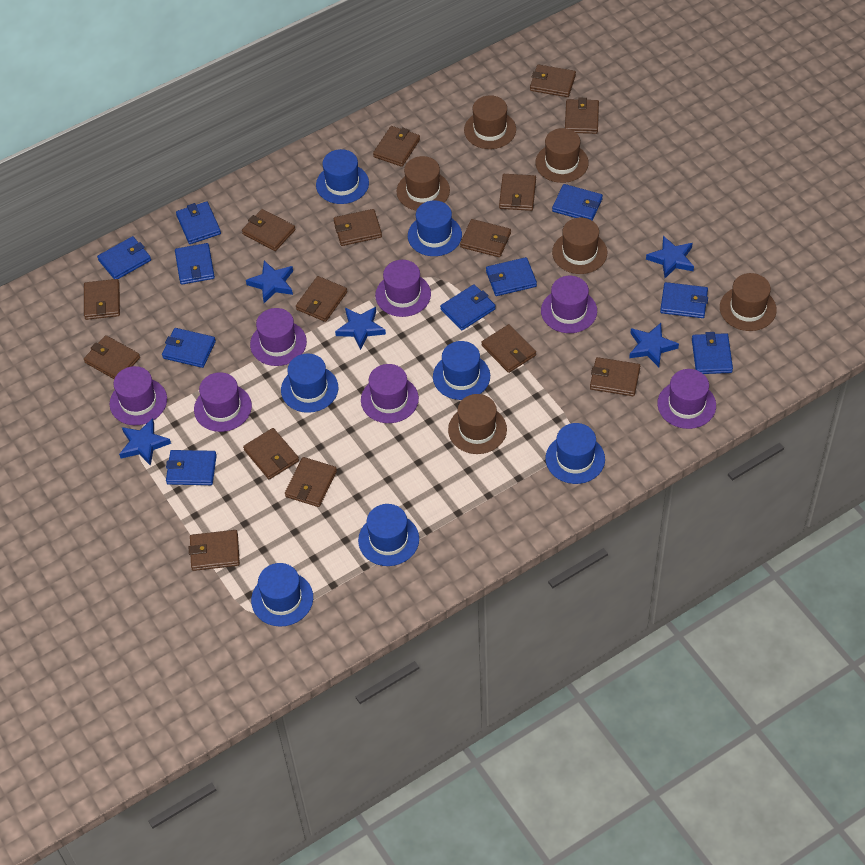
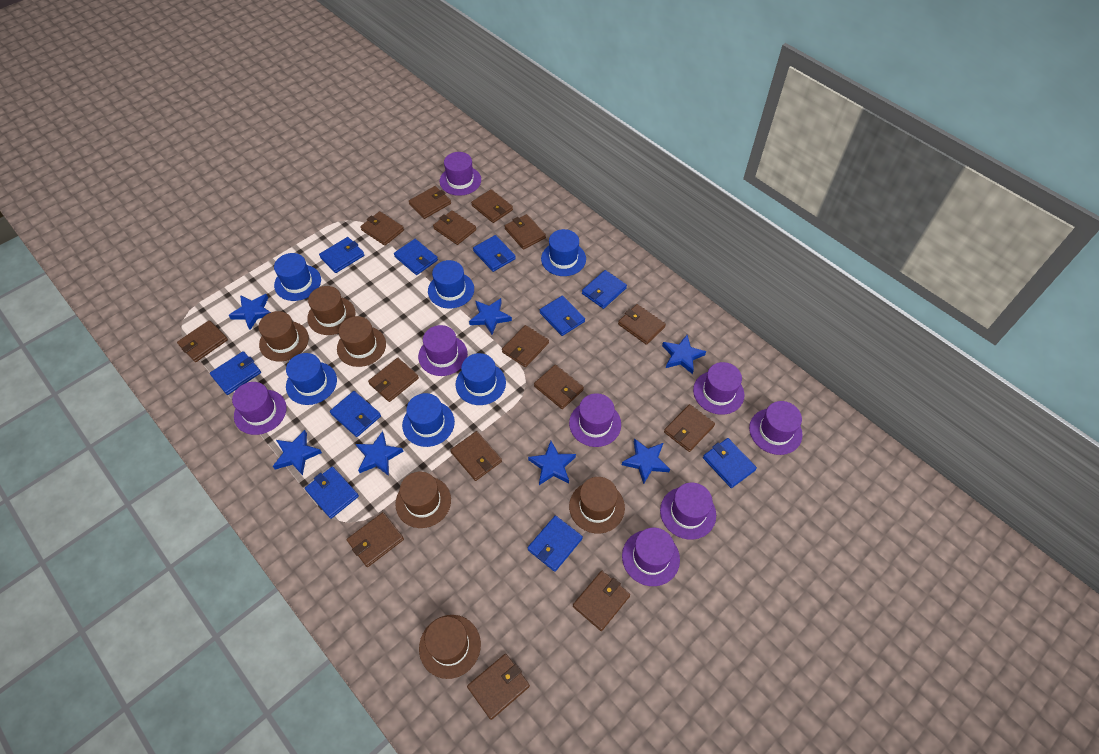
blue hat: [251,563,313,627] [281,353,338,413] [316,149,369,204] [358,504,419,566] [408,200,462,256] [433,341,490,400] [545,423,605,484] = 7 -> [274,253,321,301] [286,353,337,405] [402,393,455,447] [428,260,474,309] [456,353,506,405] [541,229,586,276] = 6
blue star: [119,418,171,466] [246,261,293,303] [335,307,386,350] [629,323,679,367] [646,236,694,278] = 5 -> [228,294,271,330] [273,430,322,476] [356,431,404,476] [469,298,512,335] [528,441,576,485] [622,438,670,484] [662,335,706,374] = 7
purple hat: [110,366,167,425] [194,372,252,432] [250,308,307,366] [361,364,419,423] [375,260,431,317] [541,276,597,333] [657,369,716,429] = 7 -> [232,382,287,435] [418,325,468,376] [440,152,481,196] [569,393,621,447] [622,528,680,586] [660,483,716,540] [693,362,744,415] [749,401,803,455] = 8

